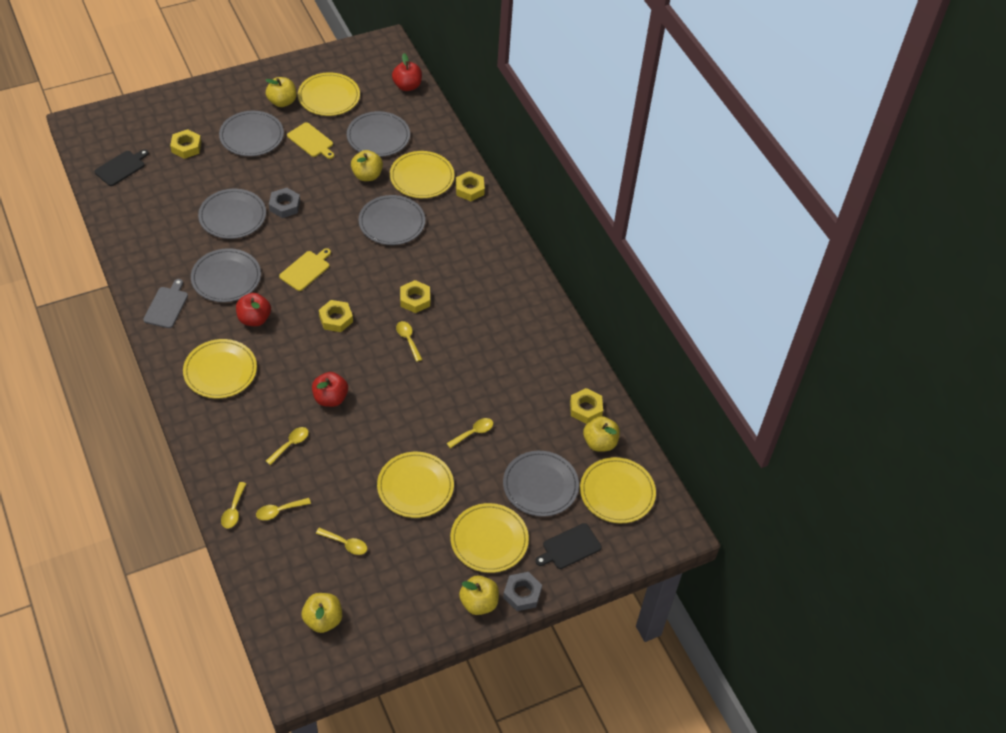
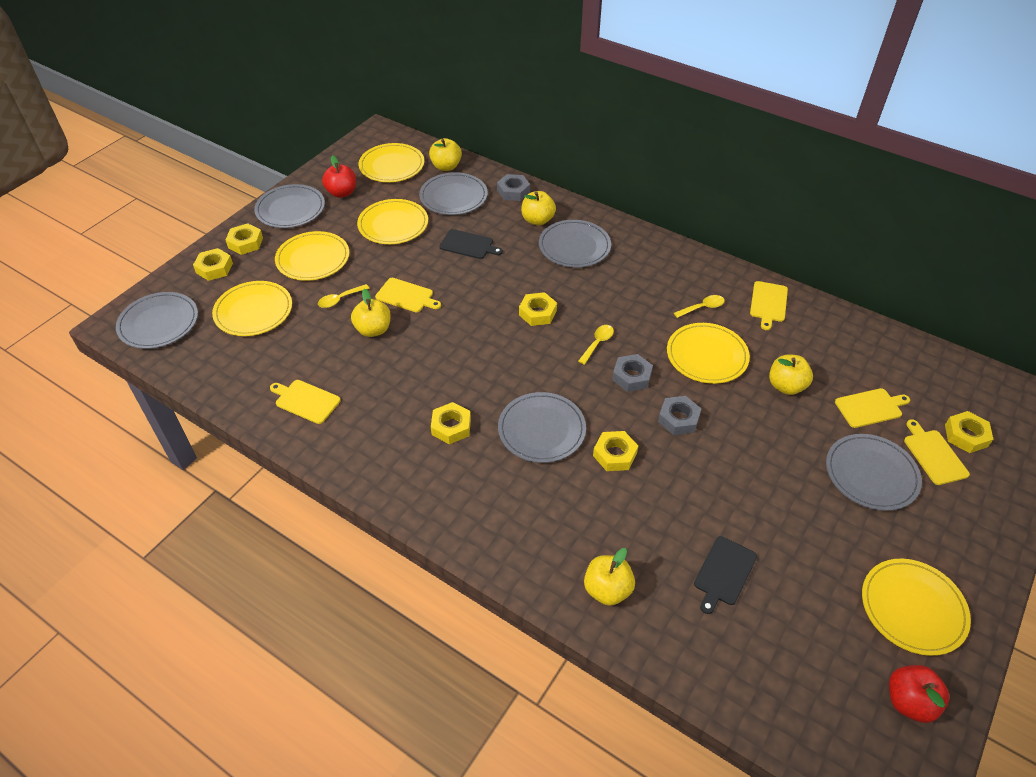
grey cutting board: [143,279,188,328] = 1 -> none = 0
grey nut: [269,188,300,218] [503,572,542,611] = 2 -> [497,174,530,201] [612,354,653,392] [658,396,701,435] = 3
red apple: [236,293,271,326] [312,372,348,407] [392,53,422,91] = 3 -> [322,155,356,198] [889,665,949,723] = 2
yellow cutting board: [279,248,331,291] [287,122,334,159] = 2 -> [270,380,341,424] [375,278,441,313] [750,281,788,330] [835,388,910,428] [904,419,970,485] = 5
yellow nut: [170,129,201,159] [319,300,353,332] [400,280,430,313] [456,171,485,201] [570,388,603,424] = 5 -> [193,248,233,281] [226,223,263,255] [431,402,471,444] [519,292,557,326] [593,431,638,471] [945,411,993,453] = 6
yellow spoon: [221,482,246,528] [256,498,311,520] [266,427,309,465] [316,528,367,555] [396,321,423,362] [446,418,493,448] = 6 -> [318,284,370,308] [578,325,614,365] [674,295,725,318] = 3

